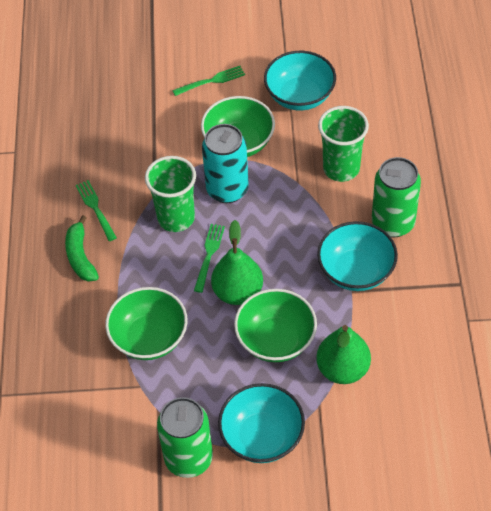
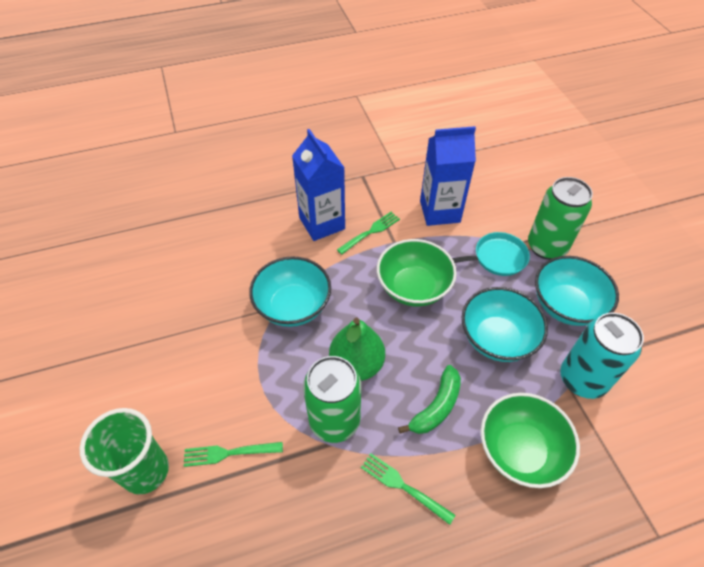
blue carton: none = 0 -> [292,129,345,241] [420,126,476,226] = 2
green bowl: [105,287,188,360] [201,96,275,157] [234,289,317,362] = 3 -> [377,239,457,307] [481,393,580,488] = 2
green cup: [145,156,196,232] [318,106,369,182] = 2 -> [80,408,169,495] = 1
green pear: [211,220,263,305] [316,325,371,384] = 2 -> [329,318,385,381] = 1
turquoise pan: none = 0 -> [452,232,530,276] = 1

